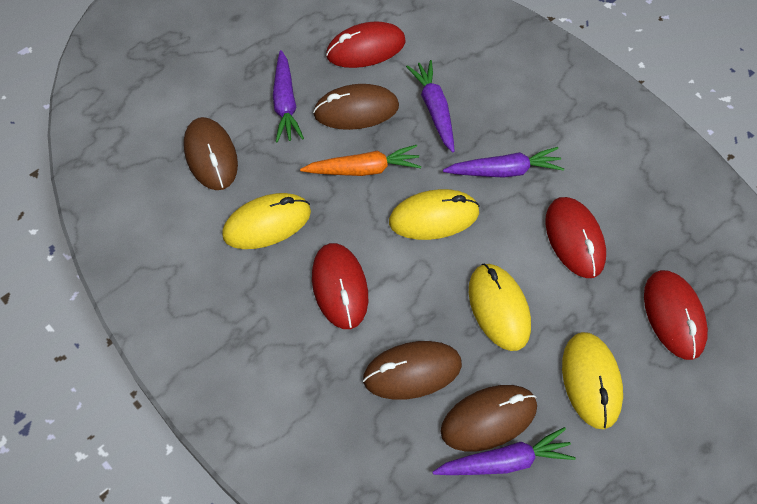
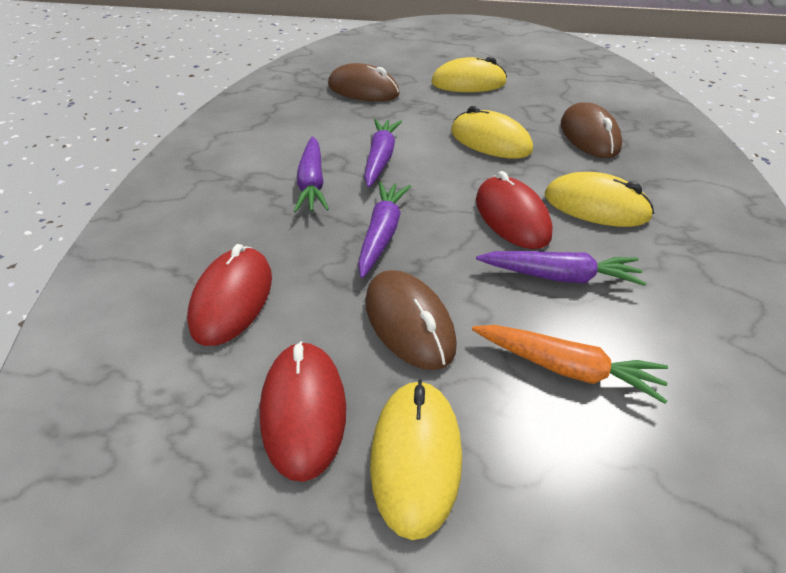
brown mouse: [184,117,238,190] [313,84,399,130] [363,341,462,400] [440,385,537,451] = 4 -> [328,63,400,101] [366,270,457,370] [561,102,622,158] = 3
red mouse: [312,243,368,329] [326,21,406,68] [545,197,606,278] [644,270,708,360] = 4 -> [187,244,272,346] [260,341,346,482] [476,171,553,249] = 3

